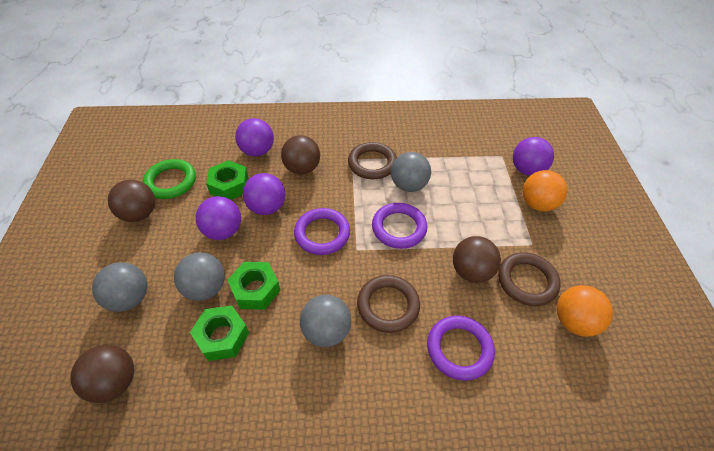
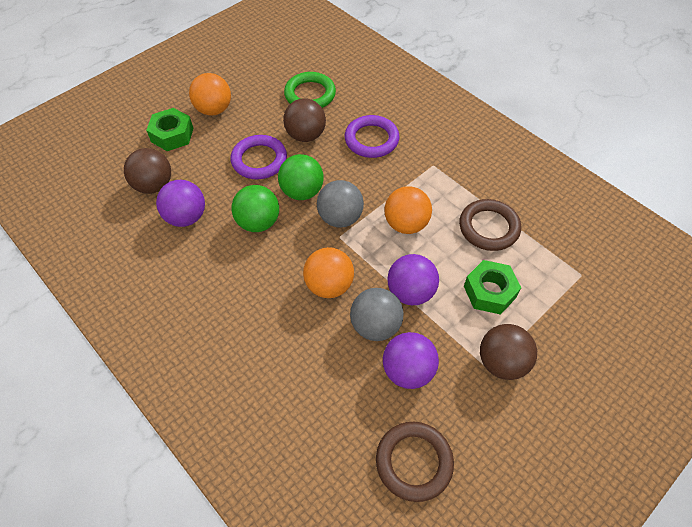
brown ball: [70,345,134,403] [108,180,155,222] [281,135,320,174] [453,236,501,283] = 4 -> [124,148,171,194] [283,98,326,142] [480,324,537,380] = 3
brown ring: [348,142,397,179] [357,275,420,333] [498,252,561,306] = 3 -> [376,422,454,502] [459,199,521,251] = 2
green ball: none = 0 -> [232,185,279,232] [278,154,324,200] = 2
green nut: [190,305,249,361] [206,160,249,200] [228,262,281,310] = 3 -> [146,108,194,151] [464,260,521,315] = 2
grey ball: [92,262,148,312] [174,252,225,301] [300,295,351,347] [391,152,431,192] = 4 -> [317,180,364,227] [350,288,404,341] = 2
orange ball: [523,170,567,212] [557,285,613,337] = 2 -> [189,73,231,116] [303,247,354,298] [384,186,432,234] = 3
purple ball: [196,196,241,240] [235,118,274,157] [243,173,285,215] [513,137,554,176] = 4 -> [156,180,205,227] [383,332,439,389] [387,254,439,305] = 3
purple ring: [294,208,350,255] [372,203,427,249] [427,316,495,381] = 3 -> [231,135,287,179] [345,115,400,158] = 2

